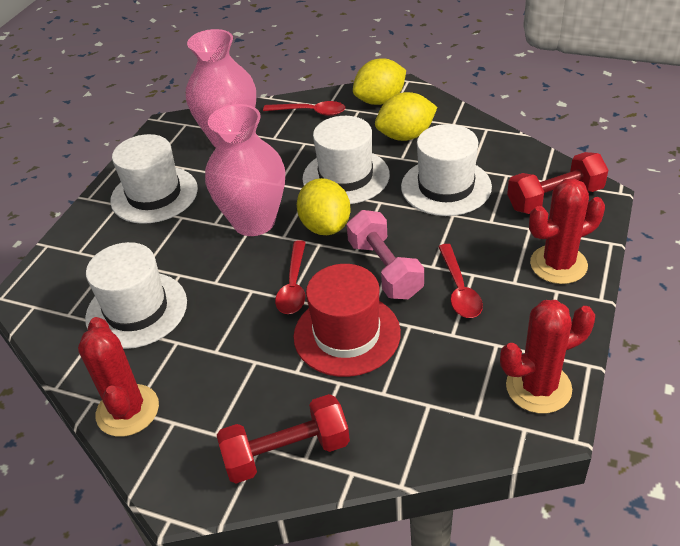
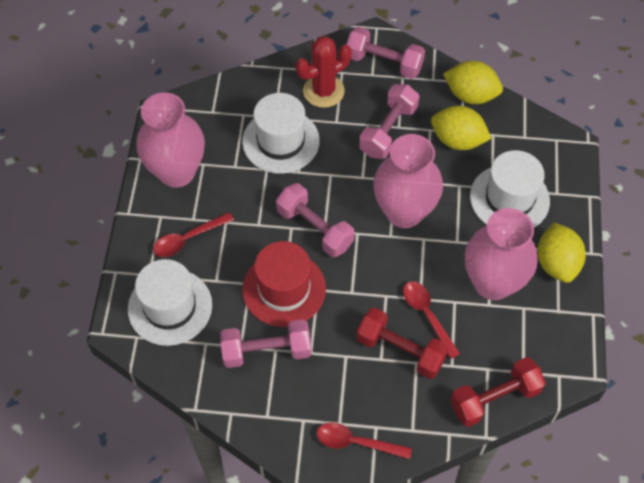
pink dumbbell: [347,210,424,299] = 1 -> [220,319,311,368] [276,183,355,257] [346,27,425,79] [359,84,419,159] = 4
pink vase: [186,29,256,147] [205,104,285,236] = 2 -> [136,92,205,188] [373,134,443,228] [465,208,537,300] = 3
red cactus: [78,317,159,437] [500,300,595,413] [529,178,605,284] = 3 -> [296,36,352,108] = 1
white hat: [85,242,187,349] [110,134,198,224] [302,116,390,204] [401,124,492,216] = 4 -> [128,259,212,346] [242,93,320,174] [470,150,550,228] = 3

